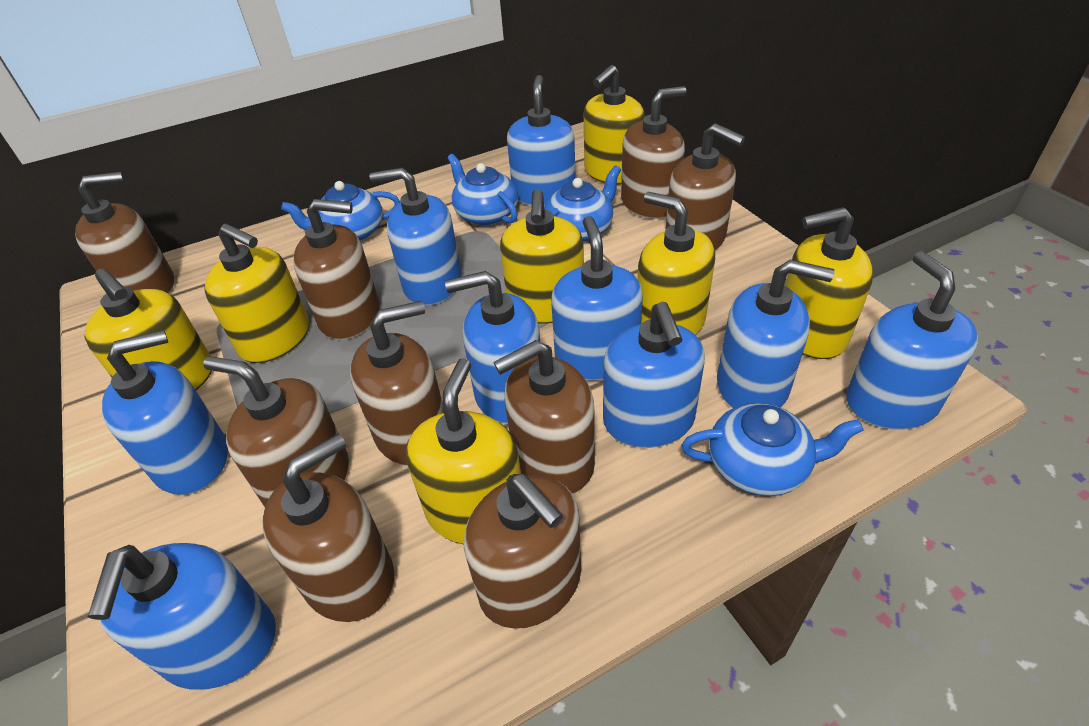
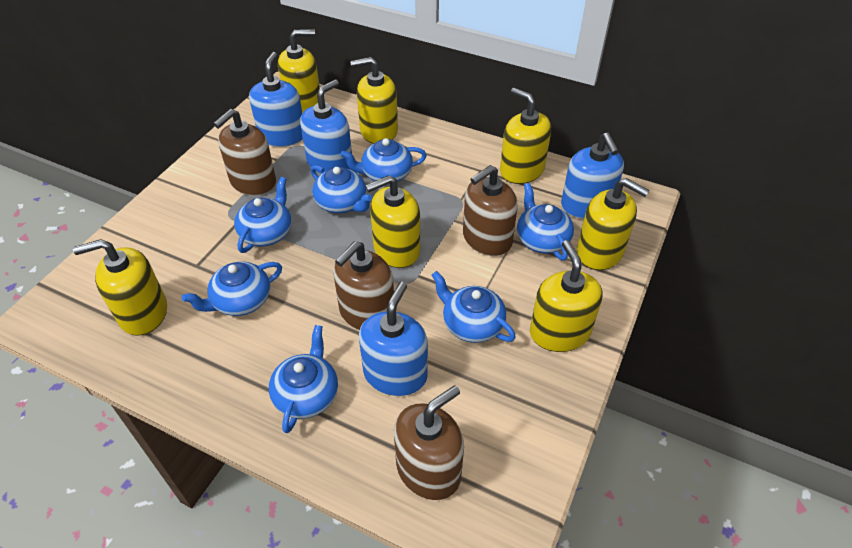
blue soap dispenser: [88,543,276,689] [102,330,228,495] [370,168,462,306] [445,271,540,423] [507,75,576,206] [551,216,643,381] [603,302,705,448] [717,260,835,408] [846,251,978,430] = 9 -> [249,52,303,147] [300,80,352,174] [359,282,428,396] [561,133,624,219] = 4
blue teapot: [281,181,400,241] [447,154,518,226] [544,165,621,242] [681,403,864,496] = 4 -> [182,262,282,316] [234,177,291,253] [269,325,338,433] [311,165,373,213] [340,138,427,184] [431,271,516,343] [517,183,574,261] = 7
brown soap dispenser: [75,172,174,293] [203,356,349,507] [262,434,394,622] [293,199,380,340] [350,301,444,466] [464,474,581,629] [494,340,595,494] [621,86,686,219] [665,123,745,251] = 9 -> [213,109,276,196] [333,241,394,330] [394,386,464,500] [463,165,518,256] = 4

